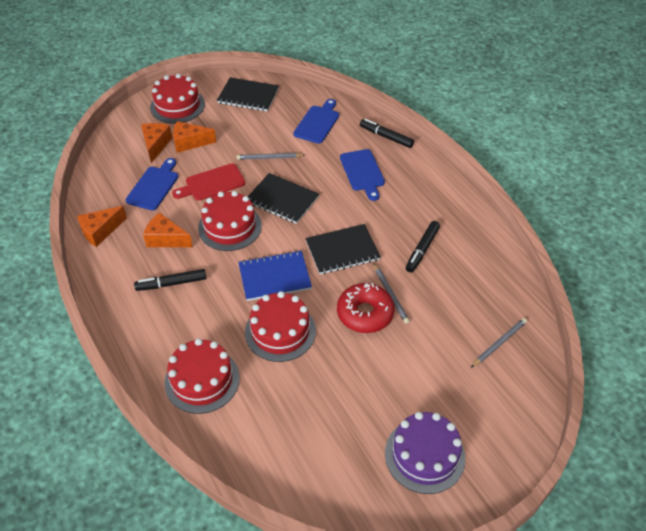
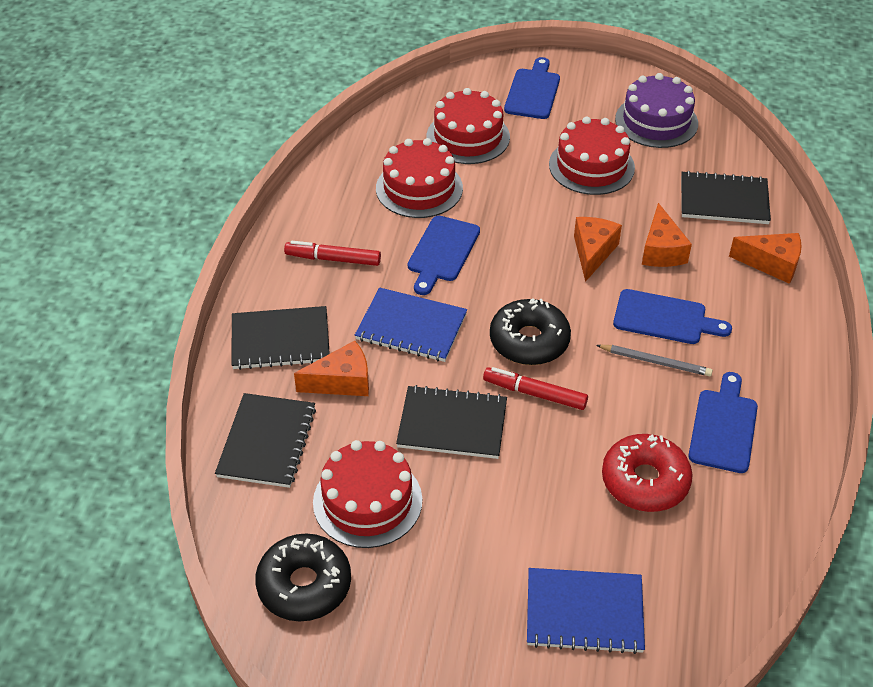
black donut: none = 0 -> [255,533,351,621] [490,298,571,365] = 2
black marker: [134,269,206,291] [360,119,414,148] [406,221,440,273] = 3 -> none = 0
black notebook: [217,77,279,111] [248,173,319,224] [305,224,381,274] = 3 -> [215,393,316,488] [232,306,330,370] [396,385,507,459] [681,171,771,224] = 4
blue cutting board: [126,158,178,210] [293,99,339,143] [340,149,385,201] = 3 -> [408,216,480,295] [504,57,560,119] [613,289,732,344] [688,372,758,473] = 4
blue notebook: [238,250,312,301] = 1 -> [355,287,467,362] [527,568,645,654] = 2
grey pencil: [236,153,304,160] [374,263,410,324] [471,318,527,368] = 3 -> [596,345,713,376] = 1
red cutting board: [172,163,245,201] = 1 -> none = 0
red marker: none = 0 -> [284,241,381,266] [483,367,588,410] = 2

